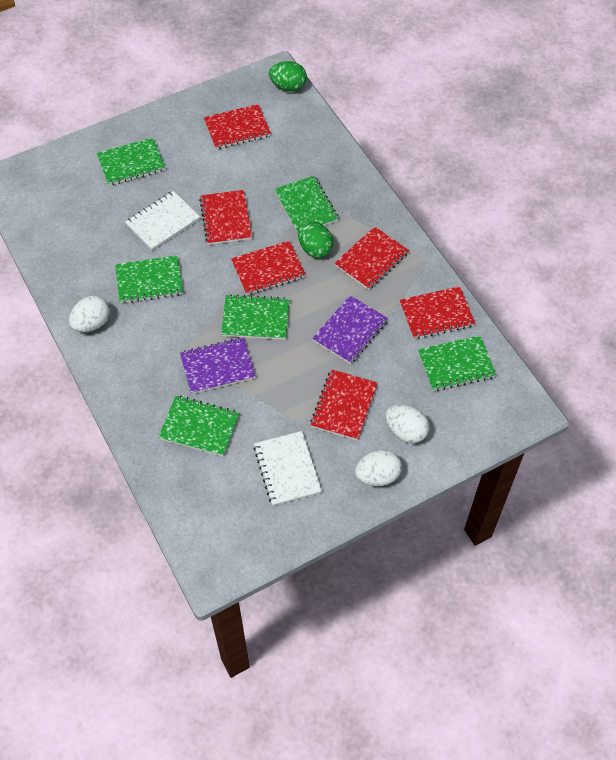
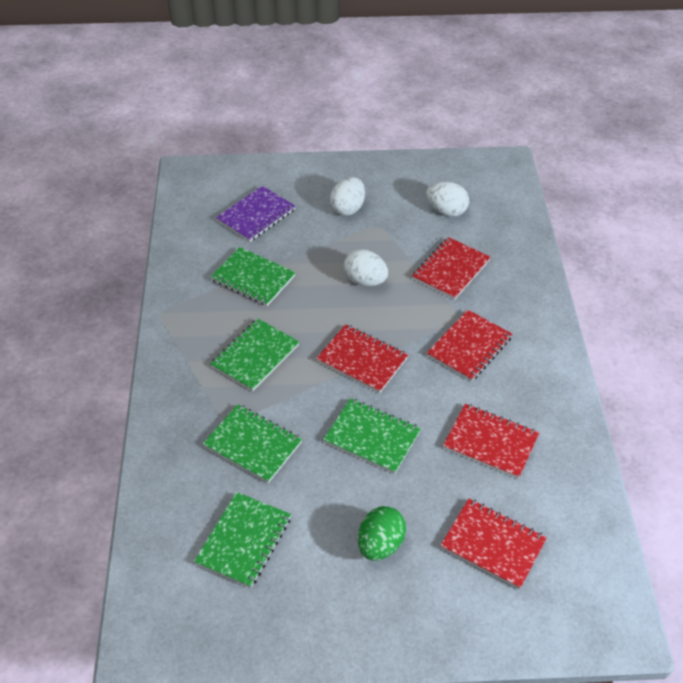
green egg: [269,61,307,91] [298,220,334,258] = 2 -> [358,506,406,561] = 1
green notebook: [97,137,165,186] [115,255,183,303] [158,396,240,456] [221,294,290,340] [274,176,339,233] [418,335,496,391] = 6 -> [194,492,291,588] [203,404,302,483] [210,247,296,306] [210,318,299,391] [323,398,421,474] = 5
purple notebook: [180,337,256,394] [312,296,388,364] = 2 -> [216,186,296,242] = 1
red notebook: [199,190,252,245] [204,104,271,149] [231,241,306,295] [310,369,377,440] [334,226,409,290] [400,286,475,339] = 6 -> [316,324,408,393] [412,237,491,300] [427,310,512,381] [440,499,547,589] [443,404,540,479] = 5
white notebook: [125,191,200,250] [253,431,322,506] = 2 -> none = 0

